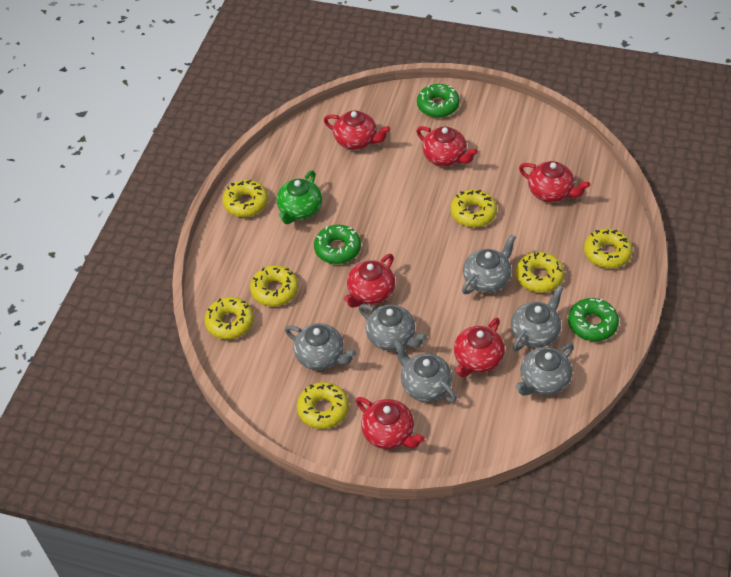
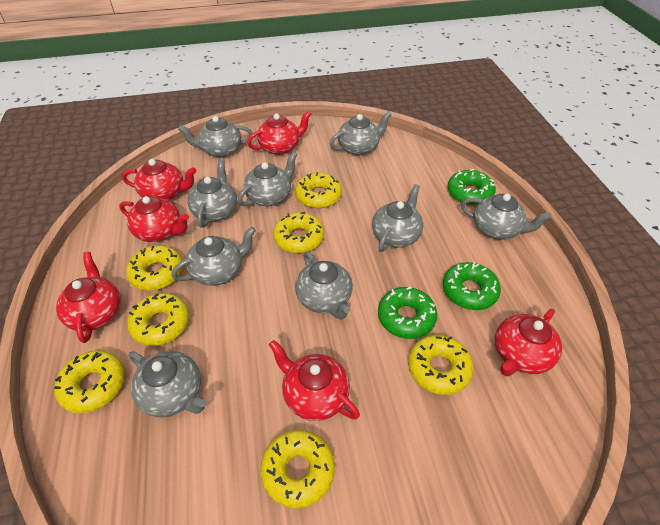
green teapot: [277,170,322,224] = 1 -> none = 0
grey teapot: [285,323,356,370] [359,304,427,351] [393,339,457,403] [462,234,516,294] [511,285,563,351] [516,343,574,395] = 6 -> [129,351,206,417] [171,227,256,286] [178,116,253,158] [187,159,237,228] [238,152,297,206] [295,252,353,320] [330,111,392,156] [372,184,424,252] [461,194,552,240] = 9

